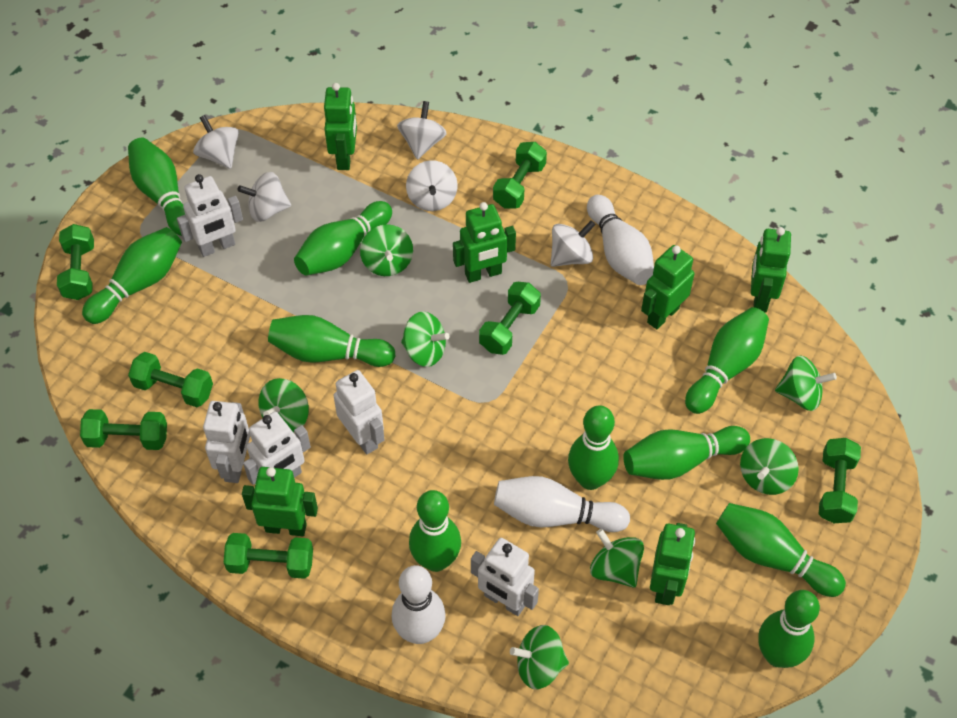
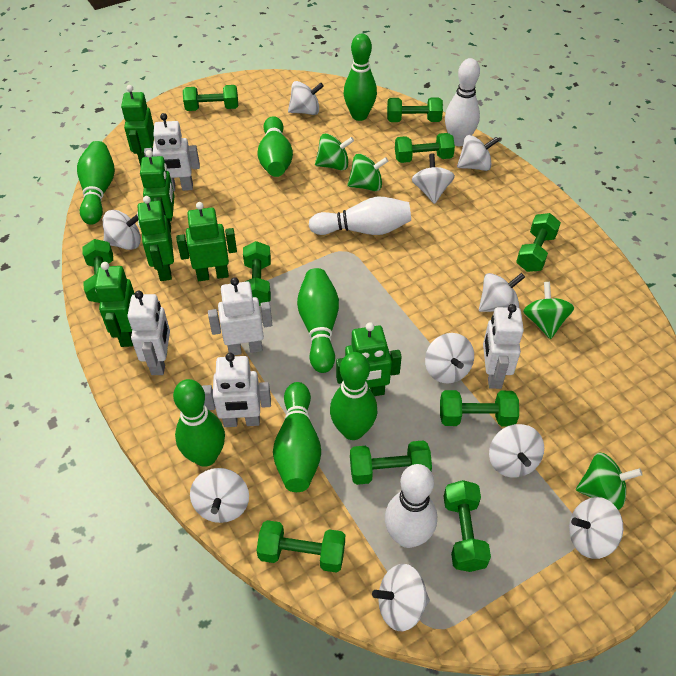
green bowling pin: [82,227,182,324] [128,137,185,236] [268,315,396,367] [294,201,392,276] [409,490,461,572] [568,405,619,490] [623,426,750,480] [685,307,769,414] [716,503,846,597] [759,590,820,668] = 10 -> [77,141,115,225] [173,379,225,467] [257,116,293,177] [273,382,321,492] [297,268,339,373] [330,352,378,440] [344,34,377,121] = 7
green dumbbell: [57,224,94,300] [80,409,167,450] [128,352,213,407] [224,533,313,579] [479,282,541,355] [493,142,547,209] [819,438,861,523] = 7 -> [82,239,113,303] [183,85,238,111] [243,241,271,306] [256,520,345,573] [350,440,432,485] [387,97,443,122] [395,133,455,163] [440,390,519,427] [444,480,491,572] [516,213,561,272] = 10
green spinning top: [258,378,309,433] [360,224,413,276] [401,311,450,367] [510,625,569,689] [590,529,644,588] [740,438,799,495] [775,356,837,411] = 7 -> [315,134,354,170] [347,154,388,191] [523,282,574,339] [576,452,643,510] = 4
white spinning top: [193,115,239,169] [237,172,291,222] [397,101,447,160] [406,160,458,211] [551,220,596,267] = 5 -> [103,210,141,250] [190,468,249,523] [288,81,324,115] [372,564,430,631] [412,154,455,204] [425,333,474,384] [457,135,499,171] [479,273,525,312] [489,424,544,478] [569,497,623,559] = 10

